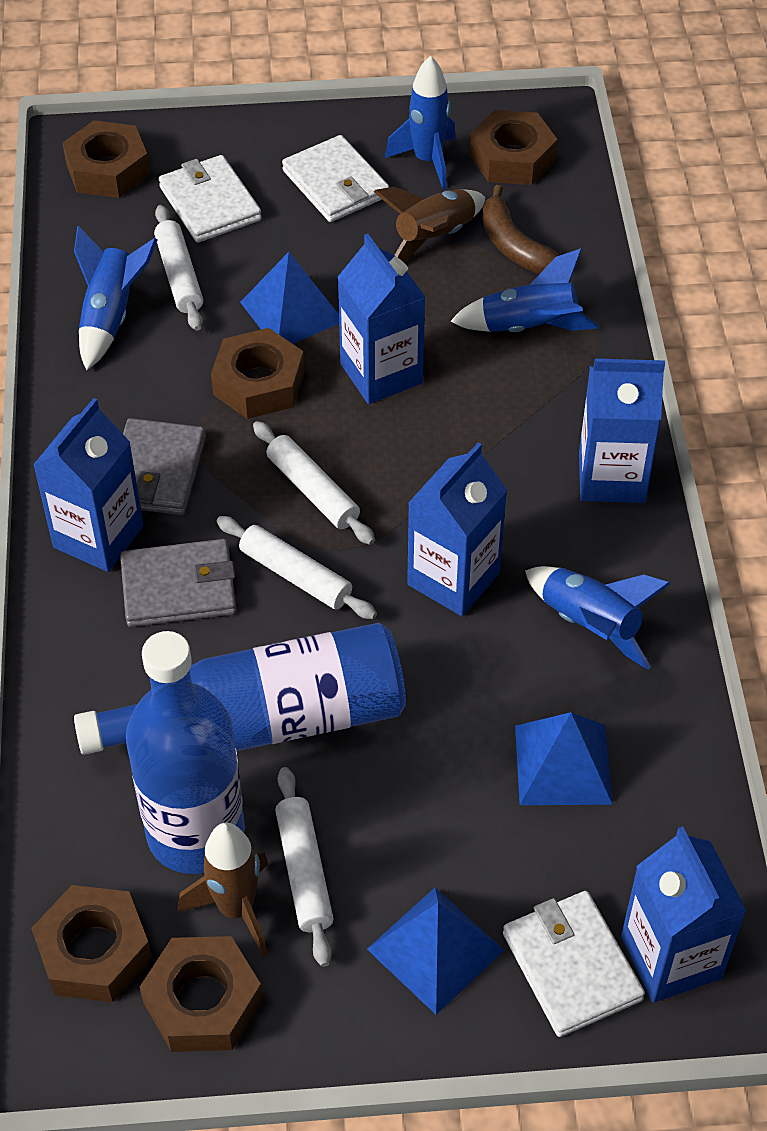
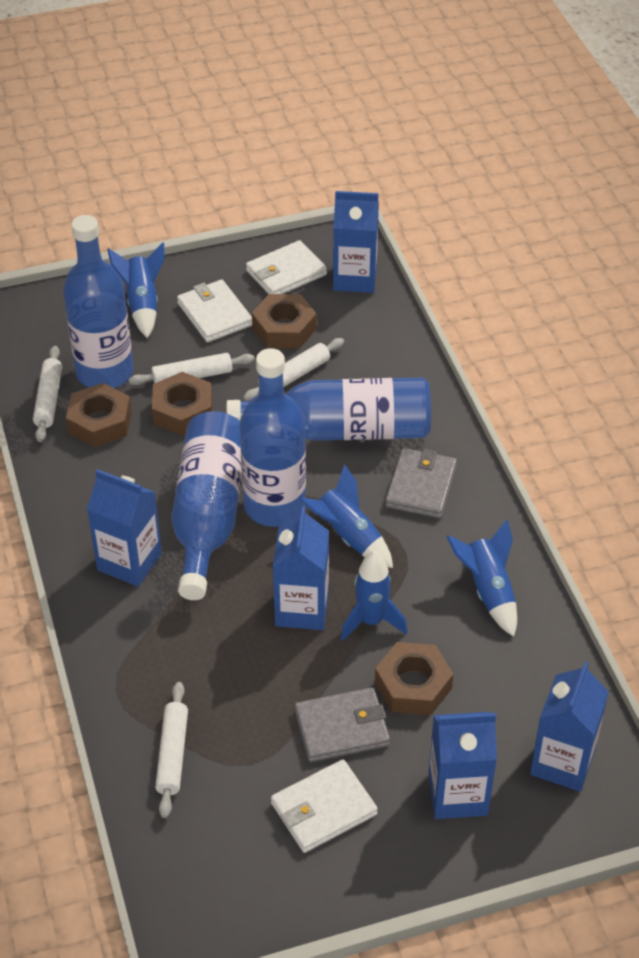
blue bottle: [74,623,406,755] [126,631,245,874] = 2 -> [63,215,133,388] [171,411,242,600] [226,377,431,441] [240,348,306,527] = 4
blue pyramid: [240,252,339,344] [367,887,504,1015] [515,712,613,805] = 3 -> none = 0
brown banana: [482,185,560,274] = 1 -> none = 0
brown nut: [31,885,152,1002] [62,120,150,198] [139,936,263,1052] [211,328,304,419] [469,110,557,185] = 5 -> [66,383,132,447] [152,372,212,436] [252,294,317,348] [375,642,454,715] = 4
brown rocket: [178,823,268,956] [374,187,485,262] = 2 -> none = 0

